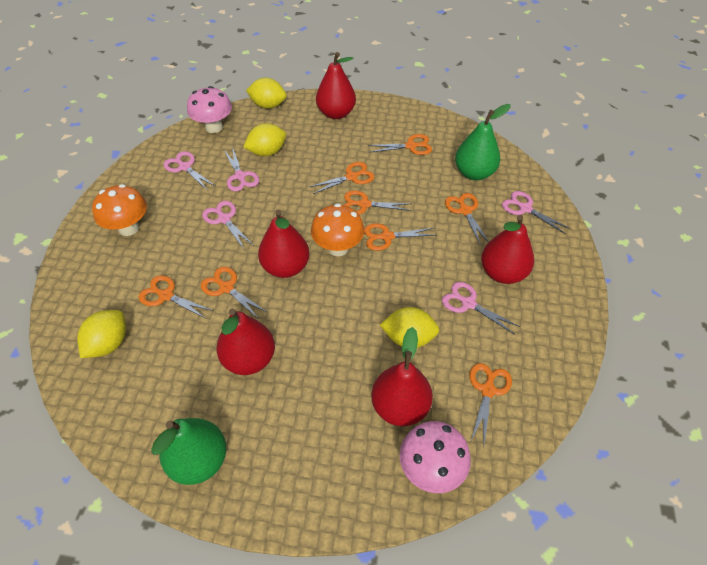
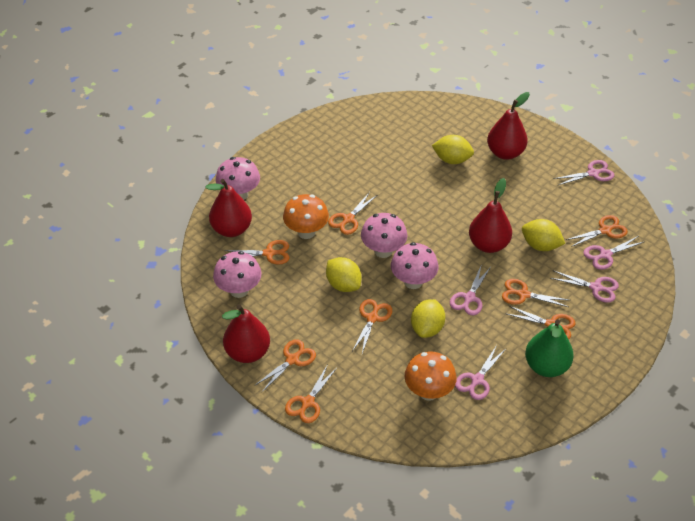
green pear: [151,418,226,485] [455,104,511,180] = 2 -> [525,319,574,377] = 1
pink mushroom: [187,86,232,133] [400,421,471,493] = 2 -> [213,251,261,298] [216,157,260,200] [361,213,408,258] [391,242,438,289] = 4
red pear: [216,308,275,375] [258,210,310,278] [316,52,356,119] [371,327,433,427] [481,215,534,284] = 5 -> [205,179,252,237] [222,304,270,363] [469,178,512,253] [487,92,530,160] = 4

